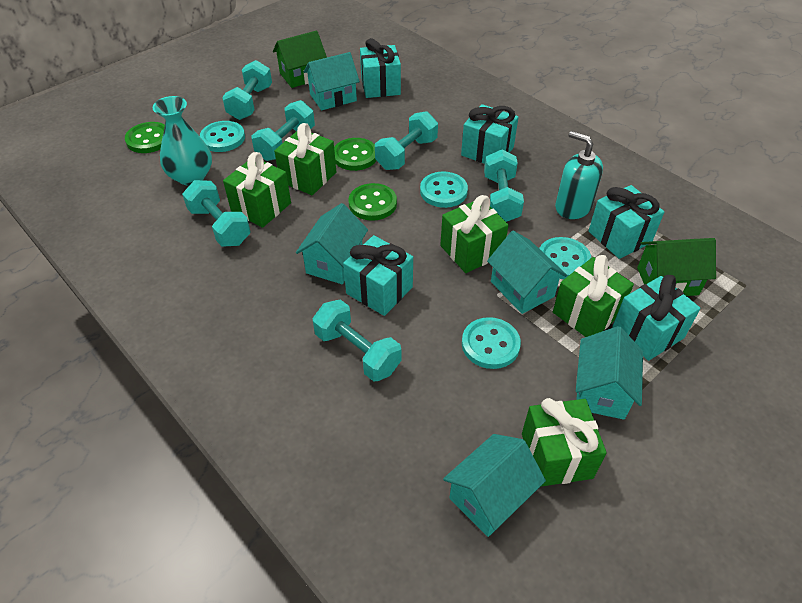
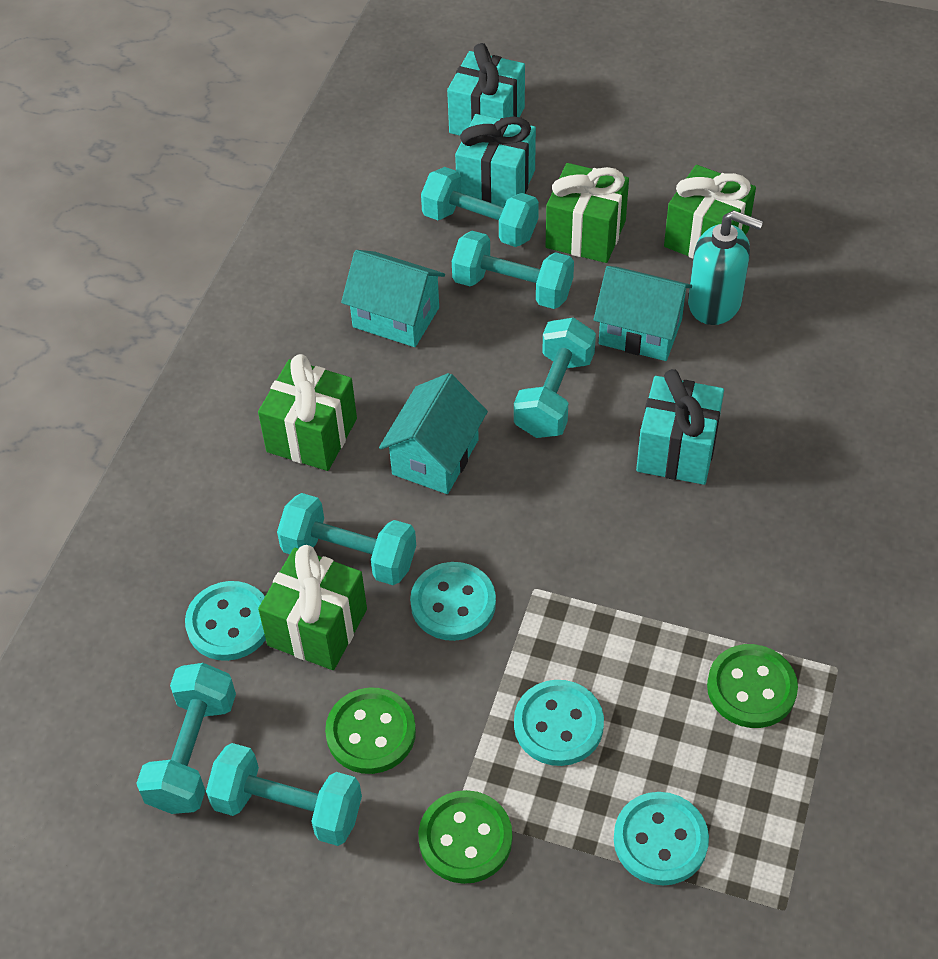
green gift: [223,152,291,228] [274,123,336,195] [440,195,509,273] [522,398,607,487] [553,255,634,337] = 5 -> [258,354,357,471] [258,545,367,670] [546,163,629,263] [664,165,756,259] = 4
green house: [273,30,327,88] [637,238,716,296] = 2 -> none = 0
turquoise gift: [343,235,413,316] [360,38,401,98] [461,104,519,164] [589,185,664,259] [612,275,701,361] = 5 -> [447,43,525,136] [455,114,536,207] [636,369,724,485] = 3
turquoise house: [296,203,368,284] [304,52,360,111] [443,434,546,537] [487,231,567,314] [576,326,643,420] = 5 -> [341,250,445,347] [379,373,488,494] [594,266,692,361] = 3
turquoise vase: [153,96,212,185] = 1 -> none = 0

